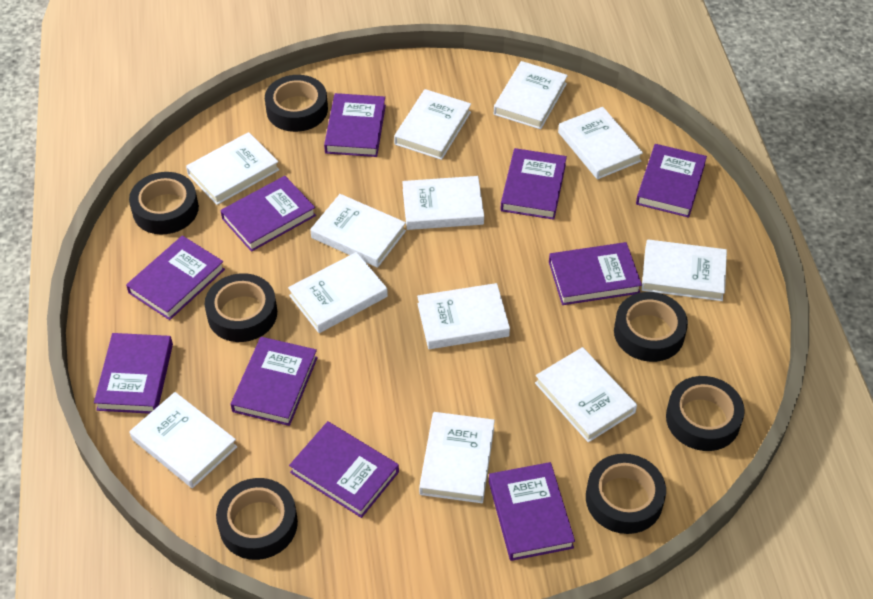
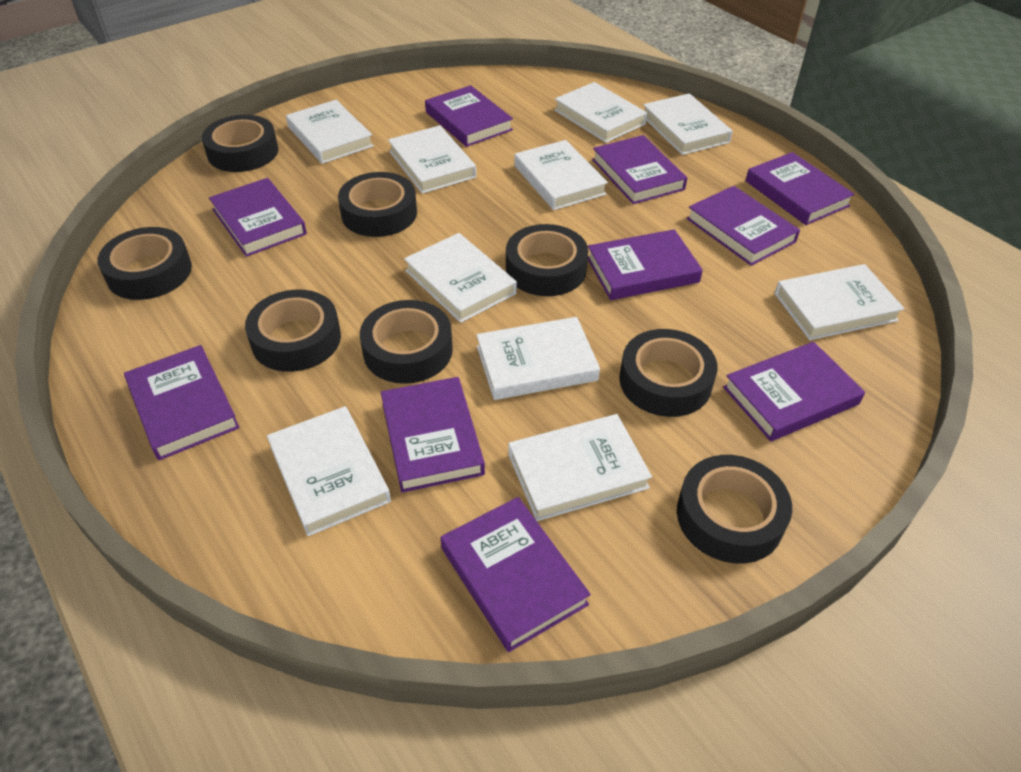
black tape: [129,172,199,234] [205,273,277,342] [216,478,298,560] [265,75,328,132] [586,454,666,534] [614,292,688,362] [666,376,745,451] = 7 -> [97,227,192,300] [202,115,278,172] [245,290,341,372] [338,172,417,237] [360,300,453,384] [506,224,588,296] [619,329,717,417] [677,455,792,563] = 8
white book: [129,392,237,488] [186,132,279,205] [288,252,388,333] [310,194,406,268] [394,89,471,160] [402,176,484,230] [417,283,510,349] [419,412,495,503] [494,61,568,129] [535,347,637,442] [558,107,643,179] [642,239,727,301] = 12 -> [267,406,391,536] [286,100,374,164] [388,125,476,194] [404,233,517,323] [476,317,600,400] [508,414,652,521] [514,140,608,210] [554,82,647,143] [643,93,733,155] [775,264,905,340] = 10

